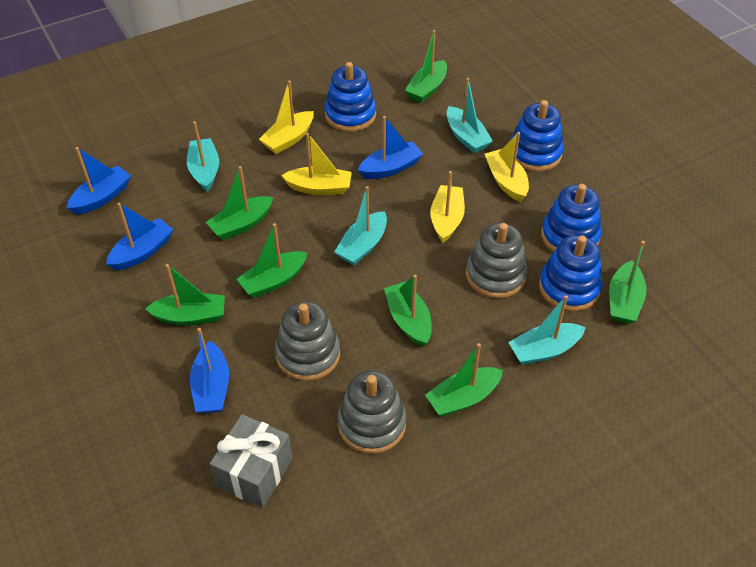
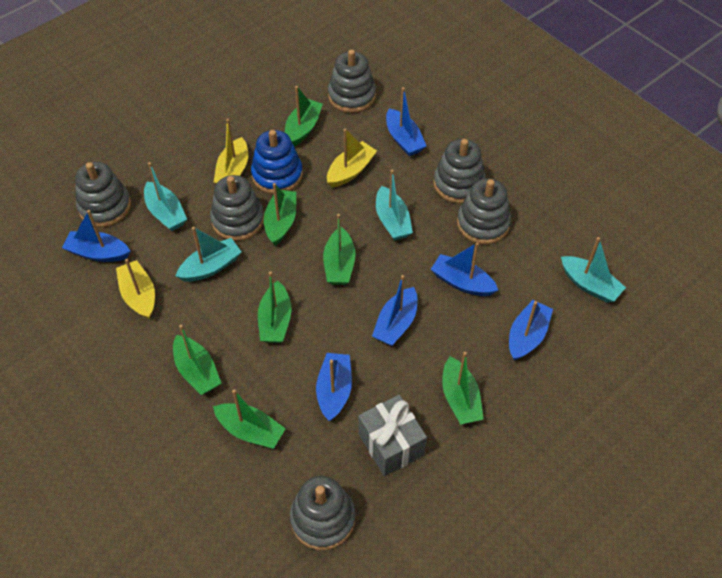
blue boat: [67,147,131,215] [106,203,174,270] [190,328,229,413] [358,116,423,179] = 4 -> [62,210,130,262] [316,353,352,421] [372,275,417,346] [386,87,426,156] [431,242,498,296] [509,300,553,360] = 6
blue stacking toy: [325,62,376,132] [510,100,564,172] [539,235,603,311] [541,184,602,252] = 4 -> [251,130,303,194] = 1
grey stacking toy: [275,301,340,381] [337,370,407,454] [466,223,527,298] = 3 -> [75,162,131,227] [210,175,264,241] [290,476,355,550] [328,49,376,113] [433,139,486,204] [457,179,511,244] = 6
yellow boat: [259,80,314,154] [281,133,352,195] [431,171,465,243] [485,132,529,202] = 4 -> [116,259,155,319] [214,119,248,184] [327,129,377,188] = 3

